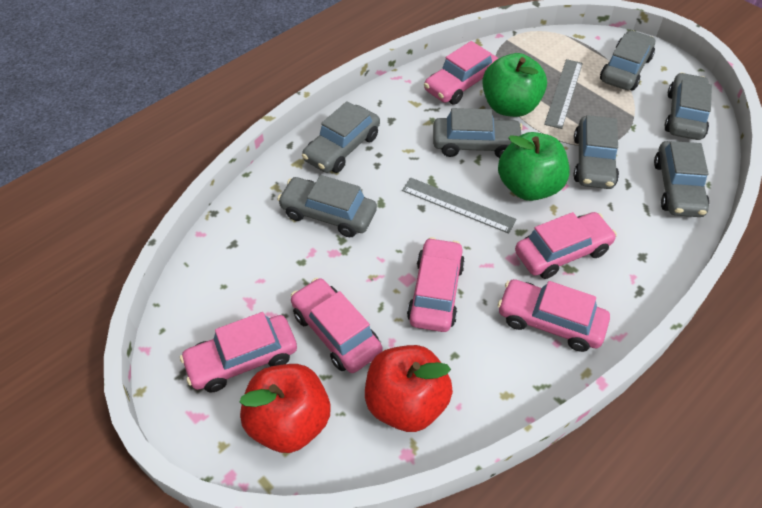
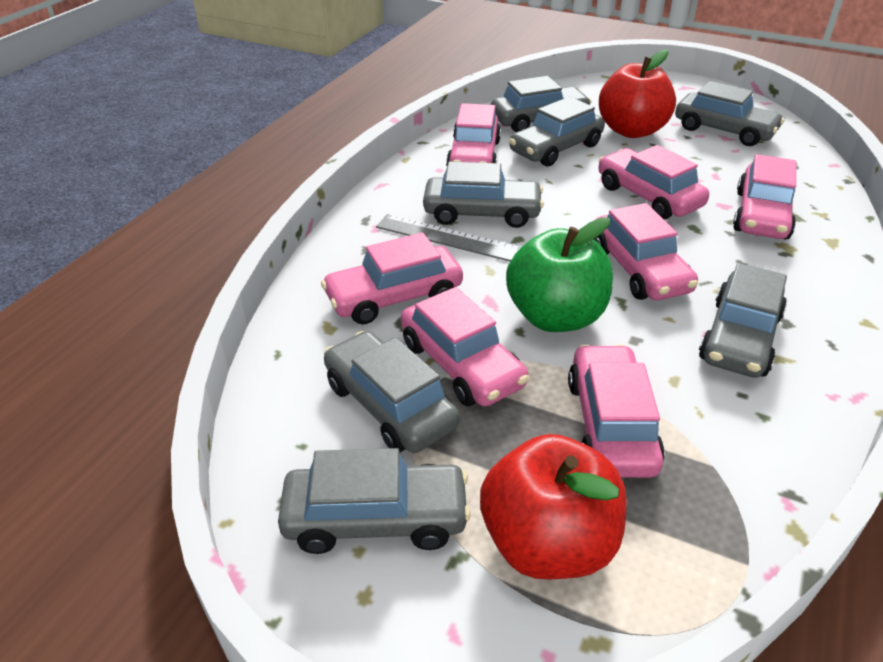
green apple: [482,53,547,117] [498,132,570,201] = 2 -> [506,217,613,332] = 1
grey ruler: [402,178,517,234] [544,59,583,129] = 2 -> [376,214,521,262] = 1
pink car: [180,312,297,393] [291,278,382,373] [407,237,465,332] [424,41,498,105] [498,279,610,352] [515,212,617,279] = 6 -> [321,232,463,325] [401,287,529,407] [446,103,501,166] [568,344,665,478] [594,203,698,300] [598,145,709,219] [733,154,796,239] = 7

